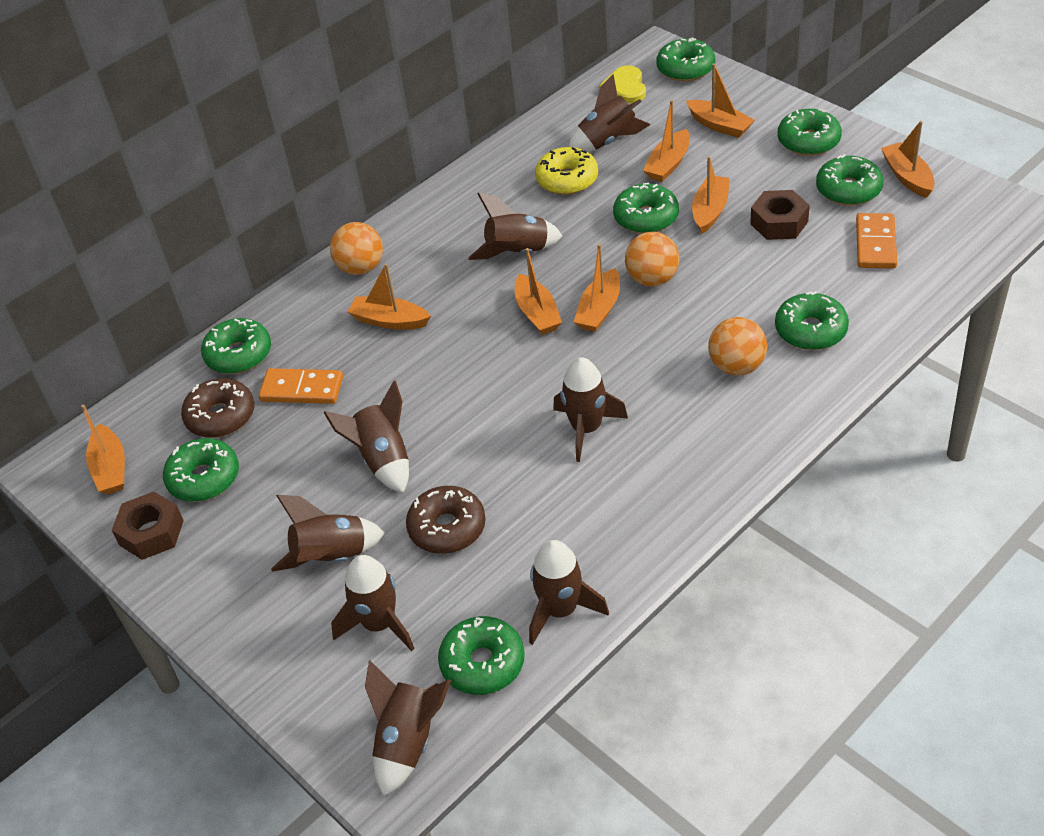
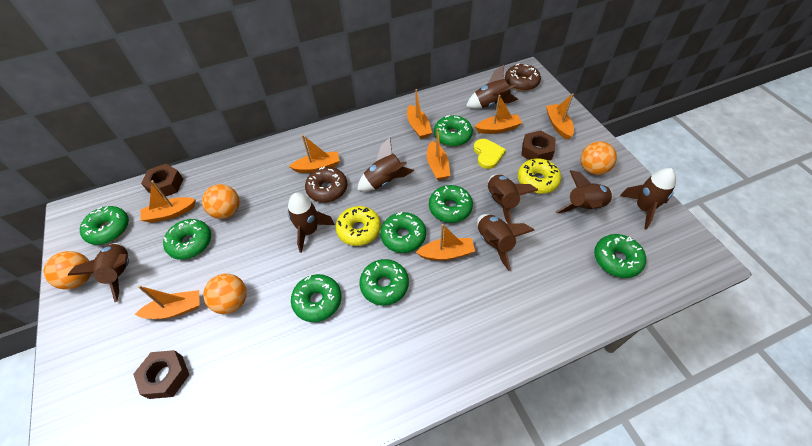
brown nut: [112,492,184,560] [750,190,810,240] = 2 -> [133,350,190,399] [141,164,183,198] [521,130,556,161] = 3
orange ball: [330,222,383,275] [625,232,679,287] [708,317,767,376] = 3 -> [43,251,91,290] [202,184,240,219] [203,274,247,314] [580,141,617,175] = 4
orange domino: [259,368,343,404] [856,213,897,269] = 2 -> none = 0
yellow donut: [535,147,598,195] = 1 -> [335,206,381,246] [518,158,561,194] = 2

